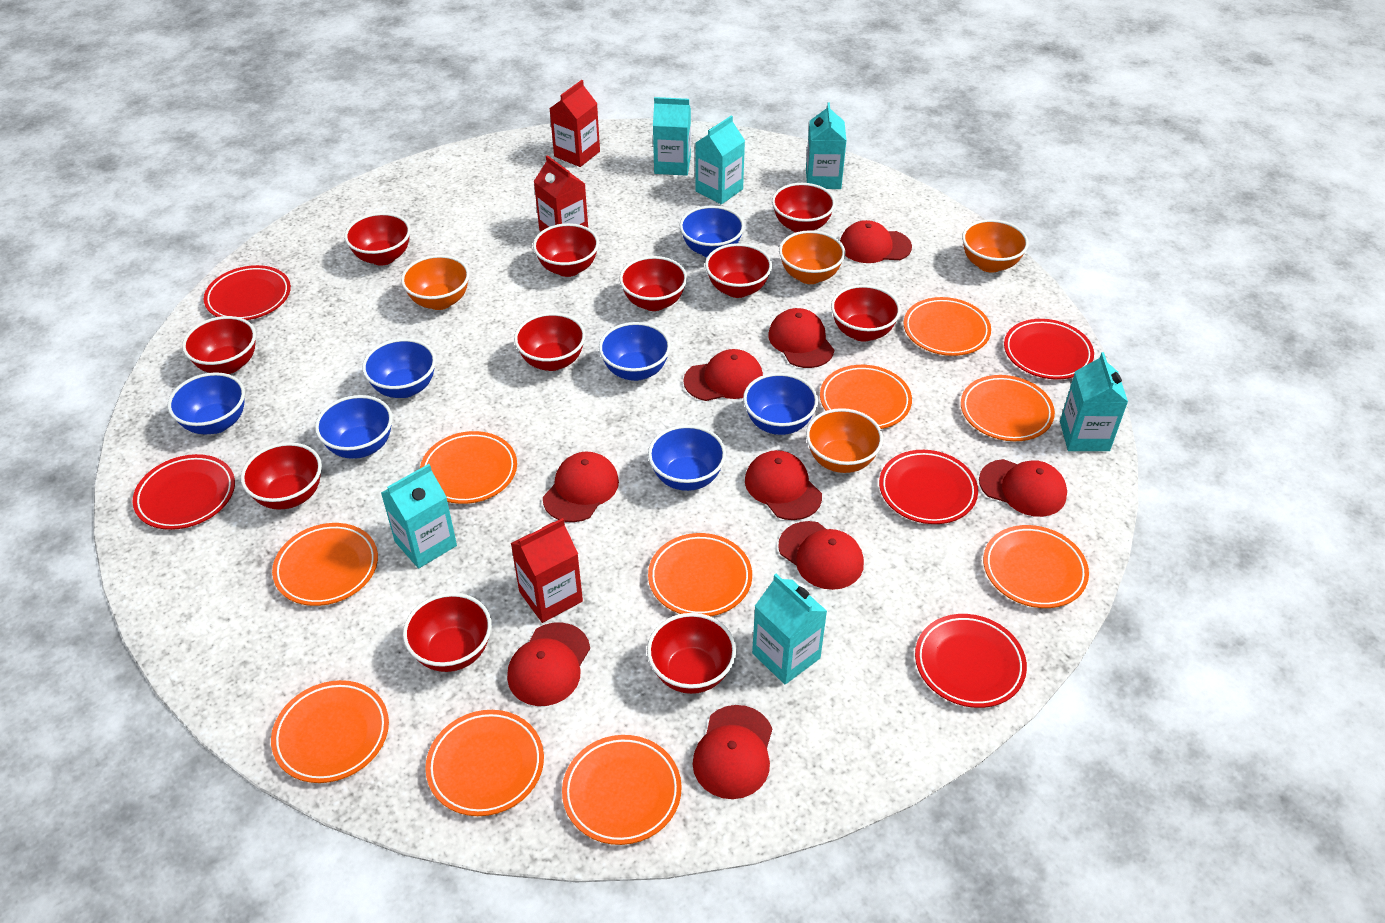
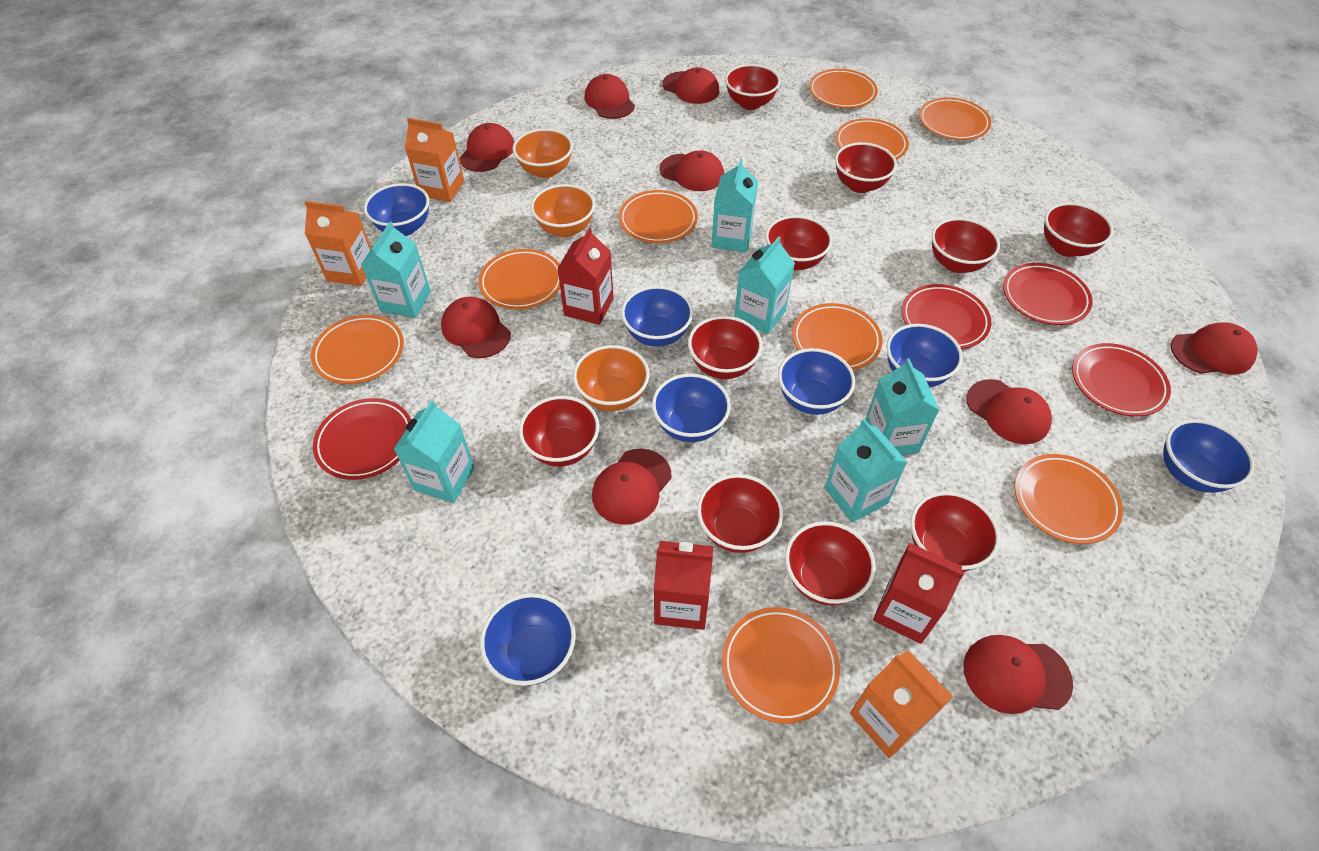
orange bowl: [401,255,470,310] [779,230,845,284] [806,408,883,473] [962,219,1029,273] = 4 -> [512,128,573,178] [531,184,595,237] [573,345,650,411] = 3
orange carton: none = 0 -> [304,201,371,286] [405,118,464,202] [850,650,953,758] = 3
orange plate: [271,680,389,783] [272,523,378,606] [420,431,517,504] [425,710,544,816] [562,735,682,845] [648,533,752,616] [820,365,912,429] [904,297,991,356] [961,375,1055,441] [983,525,1089,608] = 10 -> [311,315,404,384] [478,249,560,309] [619,190,698,243] [722,607,840,724] [792,303,883,370] [809,69,878,108] [835,118,909,160] [919,97,991,140] [1015,454,1123,544] = 9
red bowl: [182,316,256,374] [241,442,322,509] [344,213,411,266] [403,593,492,672] [514,313,586,371] [533,223,599,277] [619,256,687,311] [647,613,736,694] [705,243,772,298] [772,183,835,233] [831,285,901,342] = 11 -> [519,396,599,467] [688,316,762,379] [697,474,783,553] [725,64,781,110] [765,215,833,270] [785,521,876,606] [835,142,897,193] [910,492,1000,572] [931,218,1000,273] [1044,202,1114,257] = 10
red plate: [132,454,235,530] [204,265,291,320] [879,450,978,524] [915,614,1027,708] [1004,319,1094,380] = 5 -> [313,398,411,480] [902,284,991,349] [1003,263,1093,325] [1072,343,1171,417] = 4

